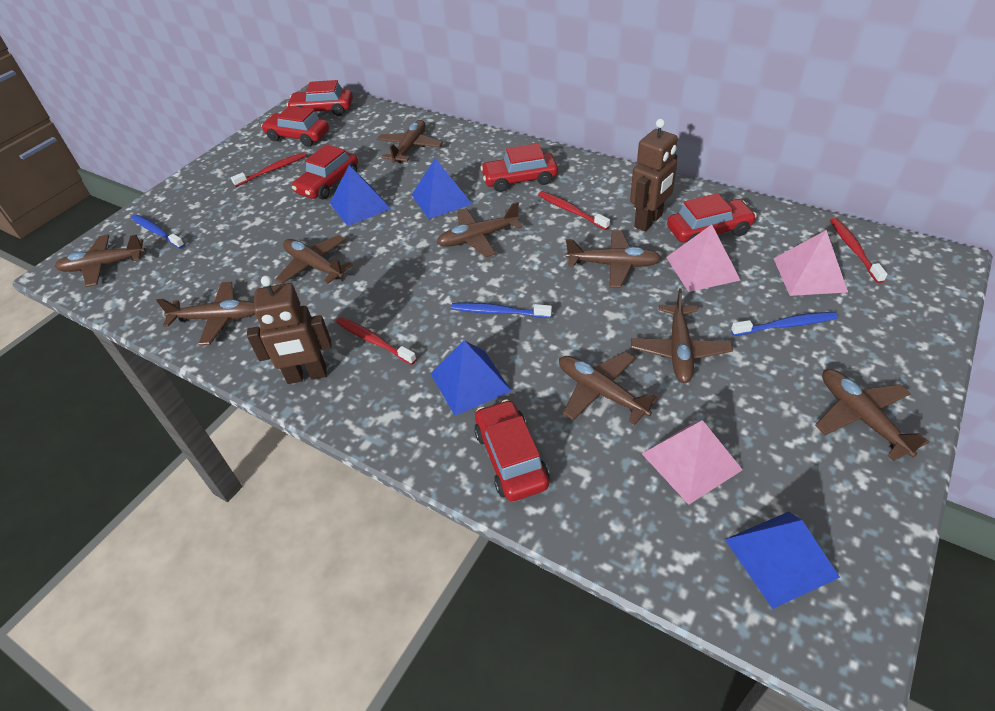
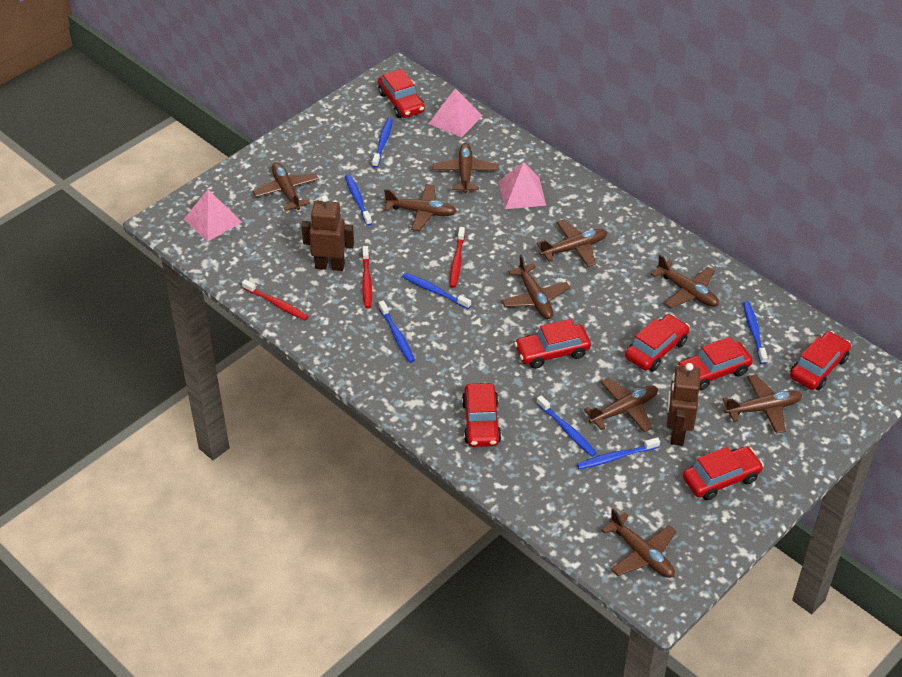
blue pyramid: [330,165,391,226] [412,158,472,219] [430,340,511,416] [725,512,840,609] = 4 -> none = 0
blue toothbrush: [132,214,185,249] [451,303,552,318] [731,312,838,336] = 3 -> [345,174,372,226] [372,118,393,168] [379,300,415,363] [402,273,471,309] [537,395,597,457] [577,437,660,469] [743,301,768,364] = 7
red car: [261,106,329,147] [287,80,353,116] [292,144,358,200] [474,399,549,501] [480,143,558,192] [667,193,757,242] = 6 -> [378,69,425,118] [462,383,501,447] [514,319,591,369] [625,314,690,371] [677,337,753,390] [683,446,764,500] [790,331,851,390] = 7
red toothbrush: [231,152,307,187] [336,317,417,365] [538,191,610,230] [830,218,888,283] = 4 -> [242,279,309,320] [362,246,372,308] [450,227,465,288] = 3

